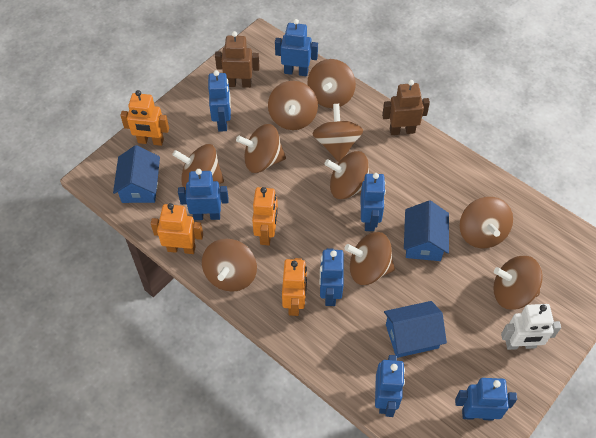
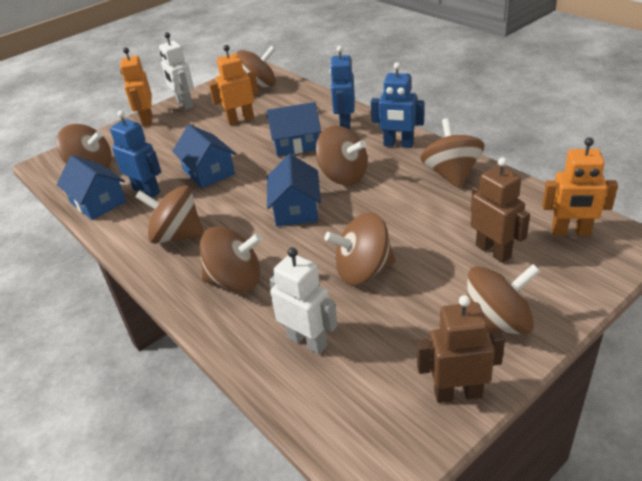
blue house: [113,145,160,203] [384,301,447,358] [404,200,449,261] = 3 -> [56,155,126,220] [172,124,236,188] [267,102,321,156] [267,154,321,226] = 4
blue robot: [178,169,229,220] [208,70,231,132] [275,19,318,76] [320,248,344,306] [361,173,386,231] [375,355,405,417] [455,378,517,421] = 7 -> [110,111,161,198] [330,46,355,129] [371,62,425,148] = 3
brown spinning top: [172,144,224,190] [202,239,257,292] [236,124,286,173] [268,81,318,130] [307,59,356,108] [312,104,363,162] [325,151,369,199] [344,232,395,285] [460,197,513,248] [493,256,543,310] = 10 -> [56,124,112,169] [135,186,204,244] [200,226,262,292] [237,45,276,88] [315,126,368,185] [324,212,396,285] [420,118,485,189] [467,264,541,334] = 8
orange robot: [120,90,169,146] [151,203,203,254] [252,187,278,245] [282,258,307,316] = 4 -> [120,47,152,127] [209,45,259,125] [542,137,618,236] = 3
white robot: [501,304,561,350] = 1 -> [159,32,194,110] [269,247,338,354] = 2

